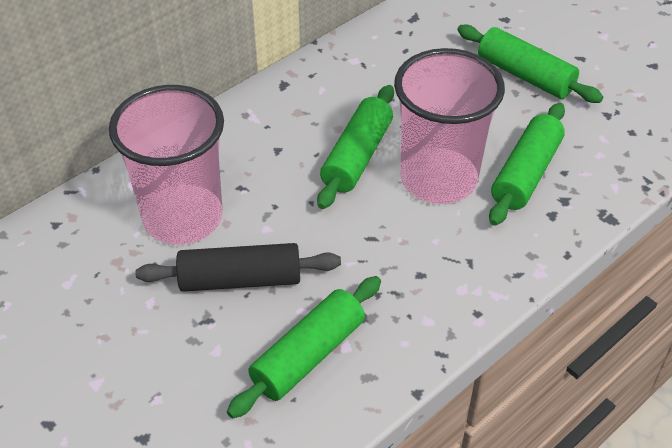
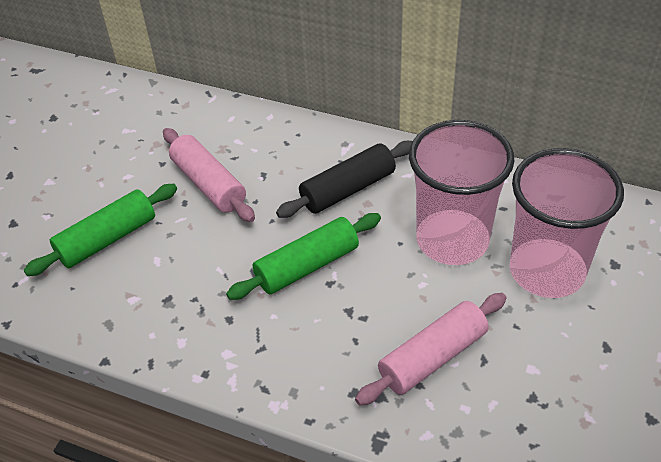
green rolling pin: [227,276,381,418] [317,85,394,209] [457,25,603,103] [489,103,565,226] = 4 -> [24,184,177,276] [226,213,381,300] = 2
pink rolling pin: none = 0 -> [163,128,255,222] [355,293,507,406] = 2

